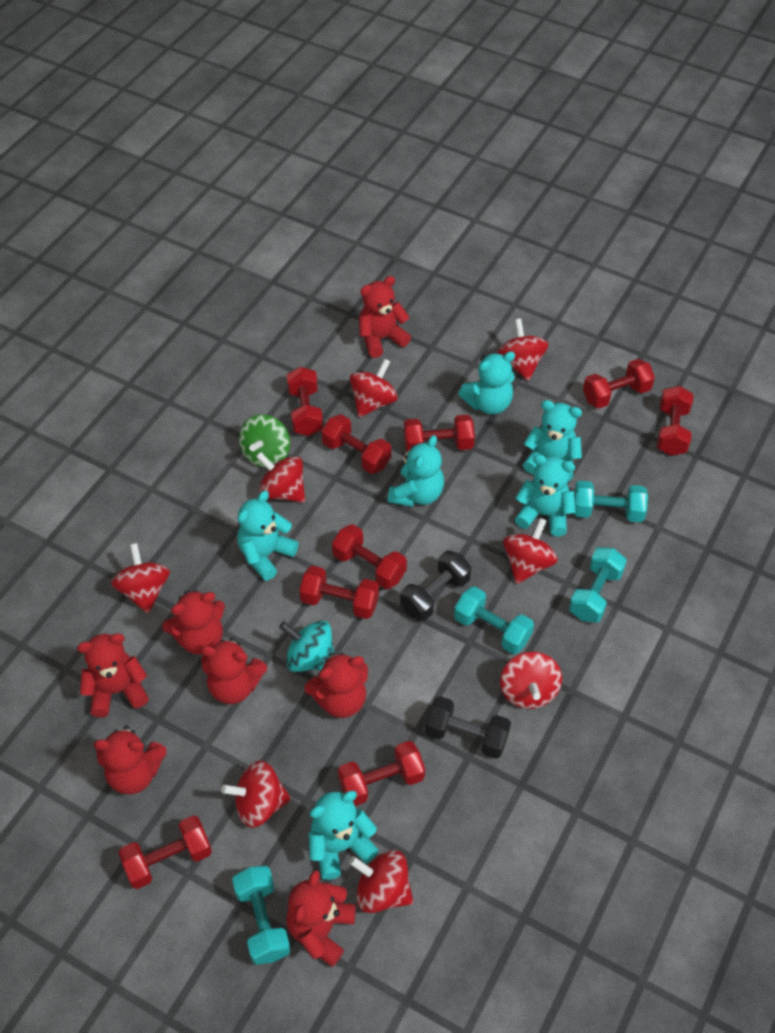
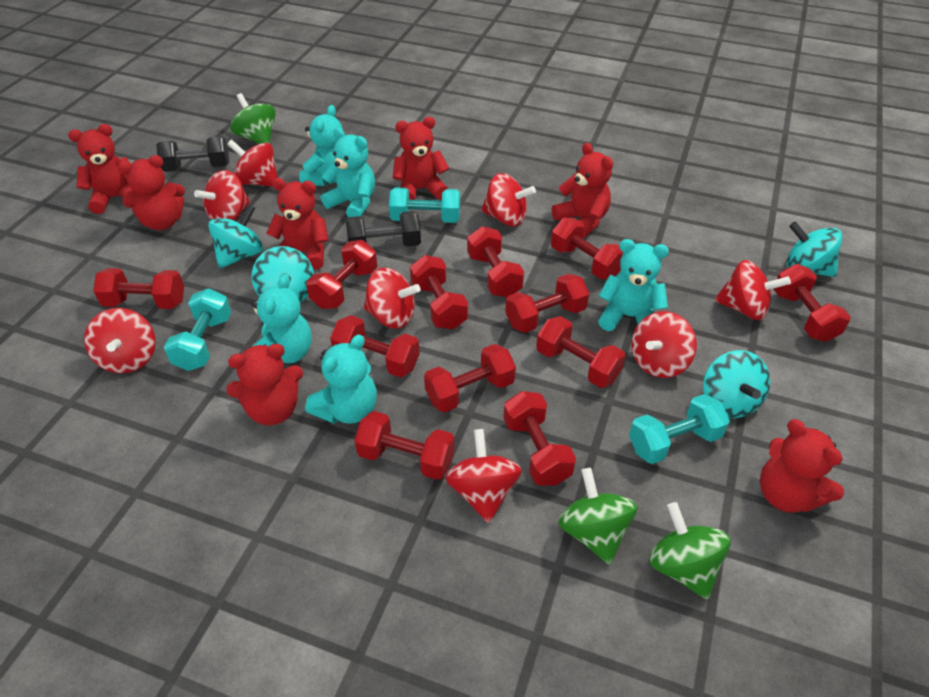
green spinning top: [239,414,290,468] = 1 -> [230,93,276,144] [558,468,637,565] [649,502,731,599] = 3
red dumbbell: [118,815,212,889] [287,367,323,436] [299,565,379,619] [321,414,391,474] [332,524,407,589] [338,741,425,806] [404,415,475,452] [583,359,655,409] [657,386,693,456] = 9 -> [93,268,184,309] [306,240,377,309] [330,315,420,378] [354,411,455,480] [410,255,468,329] [424,344,516,413] [467,226,524,297] [503,391,576,486] [505,274,589,333] [536,316,626,388] [551,218,624,279] [774,264,850,342] = 12
turquoise dumbbell: [232,866,291,965] [454,586,534,654] [569,547,627,623] [573,481,648,522] = 4 -> [164,288,232,371] [389,187,460,223] [629,394,730,464] = 3
turquoise spinning top: [279,620,334,672] = 1 -> [208,205,263,269] [251,246,314,303] [703,350,770,418] [786,222,842,277] = 4
turquoise teddy bear: [237,491,299,581] [309,791,379,880] [388,435,444,507] [458,351,515,414] [515,454,576,537] [523,400,582,481] = 6 -> [251,274,311,363] [299,105,343,186] [305,334,377,424] [321,128,375,217] [598,239,669,331] = 5

